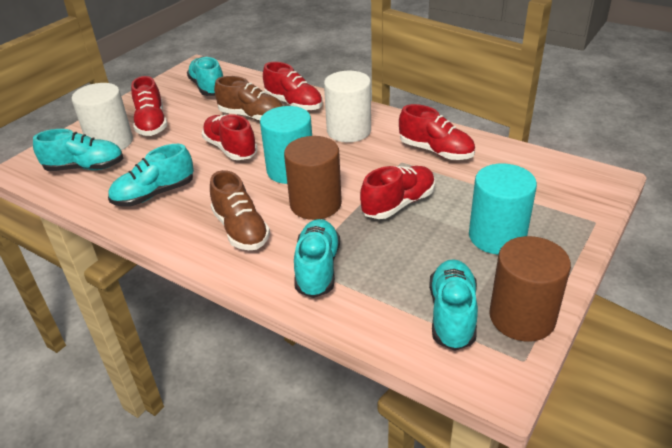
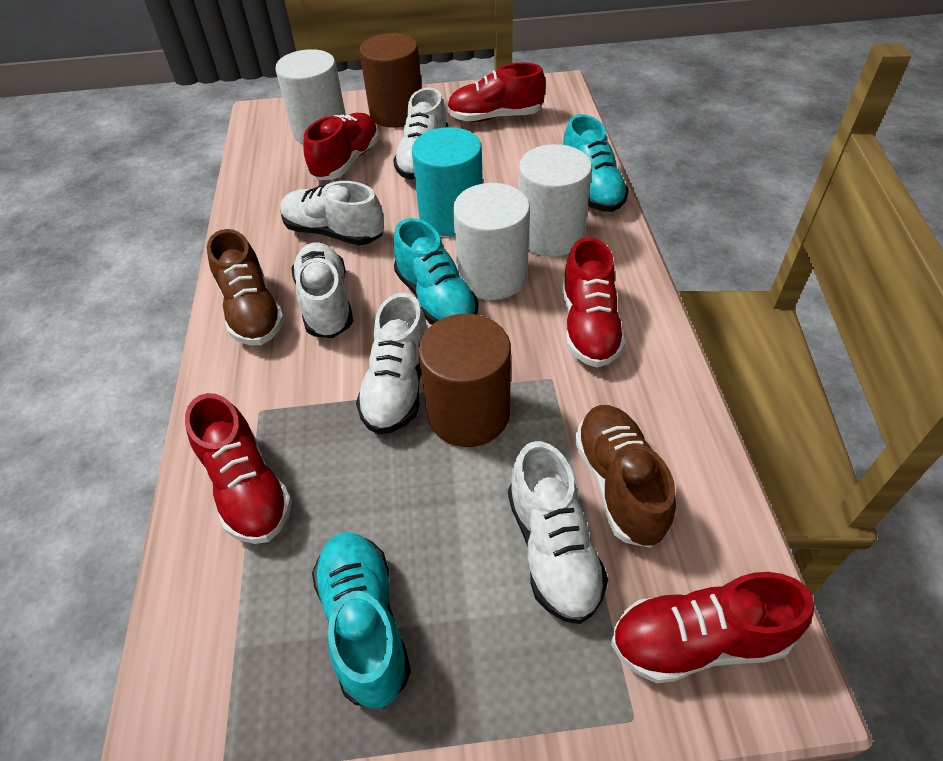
turquoise cylinder: [260,106,312,184] [469,164,537,255] = 2 -> [412,127,483,236] = 1
turquoise shoe: [33,129,124,171] [108,144,194,207] [187,57,223,96] [294,219,340,298] [429,259,478,351] = 5 -> [312,532,411,709] [393,218,479,325] [563,114,629,212] = 3
white cylinder: [72,83,133,150] [324,71,371,142] = 2 -> [275,49,346,144] [453,183,530,300] [518,144,592,257] = 3
white shoe: none = 0 -> [280,181,384,245] [291,242,353,338] [356,293,427,435] [393,87,448,180] [508,441,608,624] = 5

